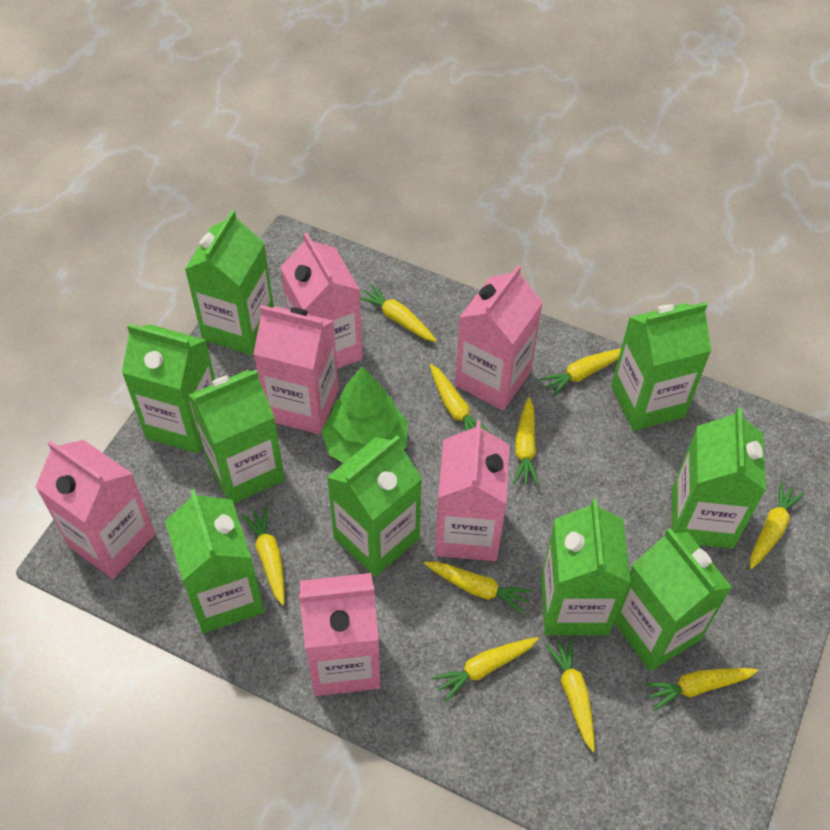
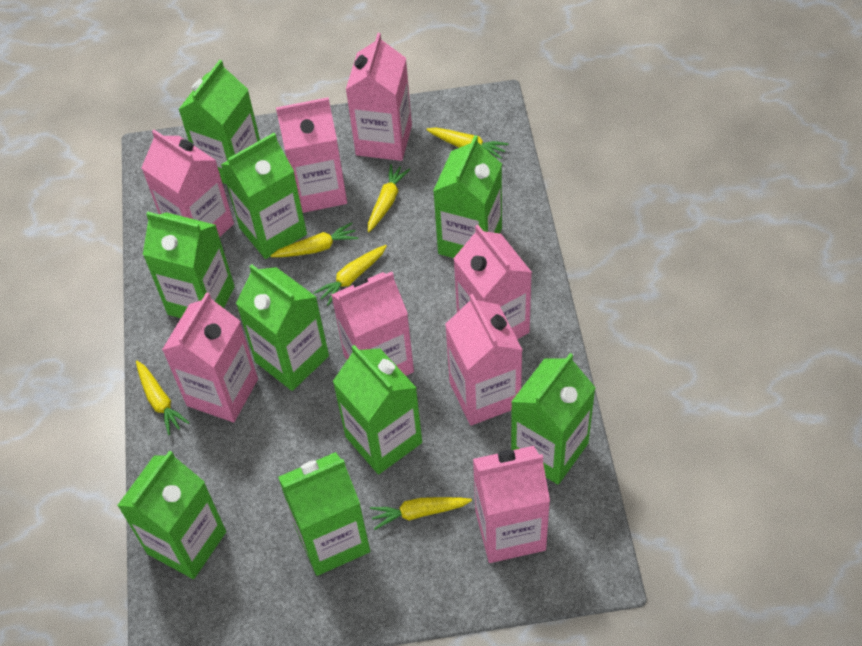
green tree: [322,366,408,463] = 1 -> none = 0
pink carton: [35,440,155,579] [253,305,339,434] [280,233,363,369] [299,573,381,696] [435,421,510,561] [455,265,543,410] = 6 -> [141,130,234,237] [162,292,258,422] [276,97,347,213] [331,272,414,376] [346,33,412,161] [445,294,523,426] [453,225,532,339] [473,446,550,563] = 8
yellow carrot: [241,506,285,605] [360,284,437,342] [424,562,532,614] [430,364,491,434] [432,637,539,702] [513,397,539,486] [539,349,621,397] [545,637,595,752] [644,668,758,711] [750,481,805,569] = 10 -> [136,361,189,435] [270,222,358,257] [313,245,387,306] [368,164,410,232] [370,497,472,530] [426,128,508,159] = 6

